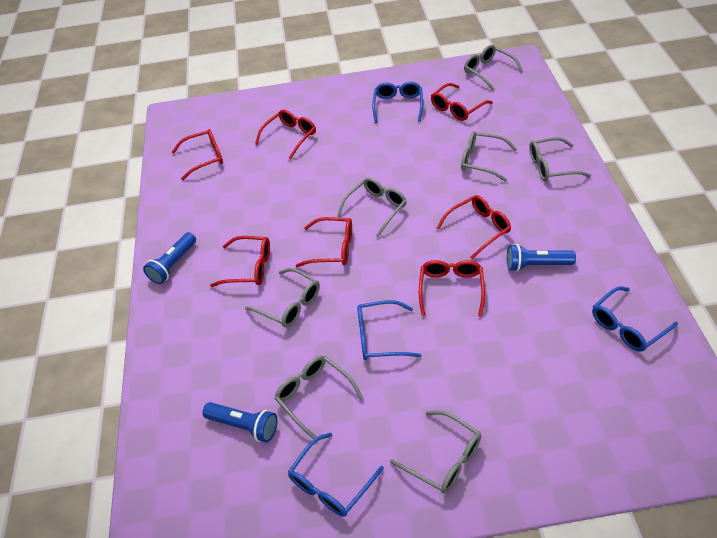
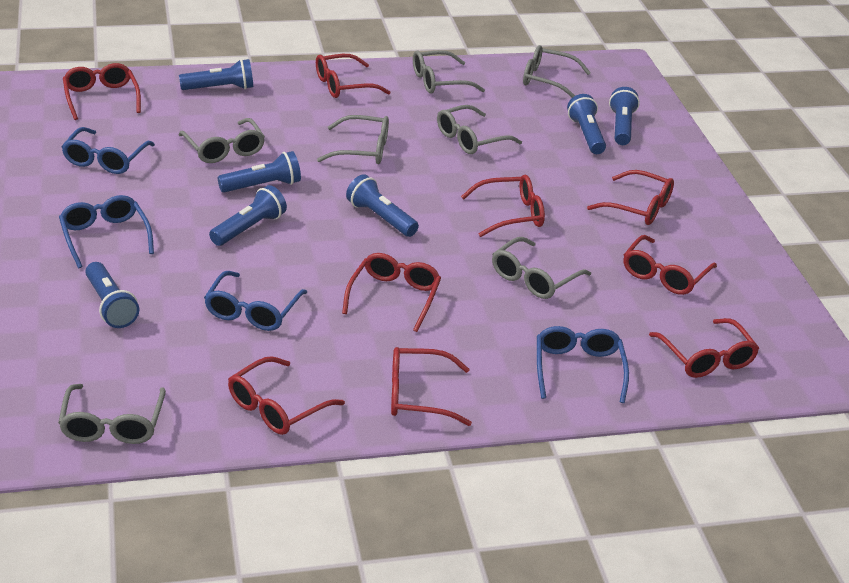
blue flashlight: [143,232,196,284] [202,402,278,443] [507,244,576,271] = 3 -> [85,262,139,328] [179,59,253,90] [209,185,287,246] [218,151,301,193] [346,174,419,237] [567,94,606,154] [609,87,640,145] = 7
red glasses: [172,129,223,180] [210,236,270,287] [255,110,316,160] [296,217,352,267] [419,260,485,317] [431,83,493,121] [437,195,511,259] = 7 -> [63,63,141,120] [228,356,345,435] [316,54,391,98] [342,253,441,332] [391,347,472,426] [461,175,545,237] [587,170,674,225] [624,235,717,295] [649,318,759,378] = 9

